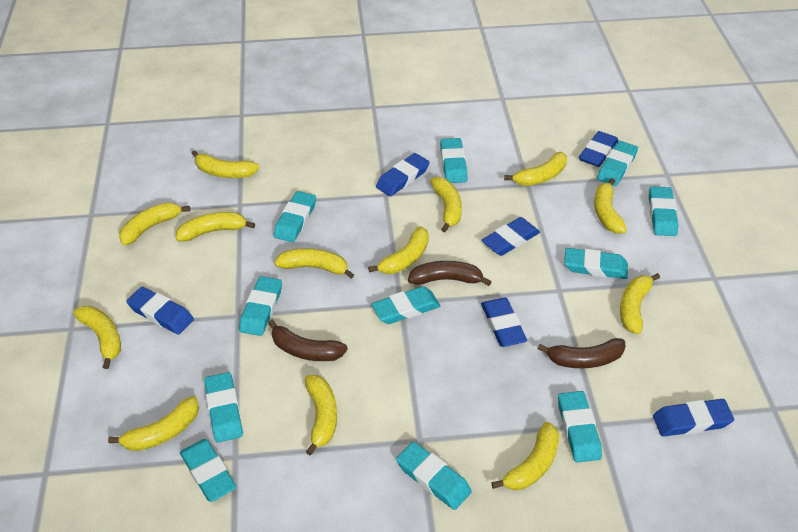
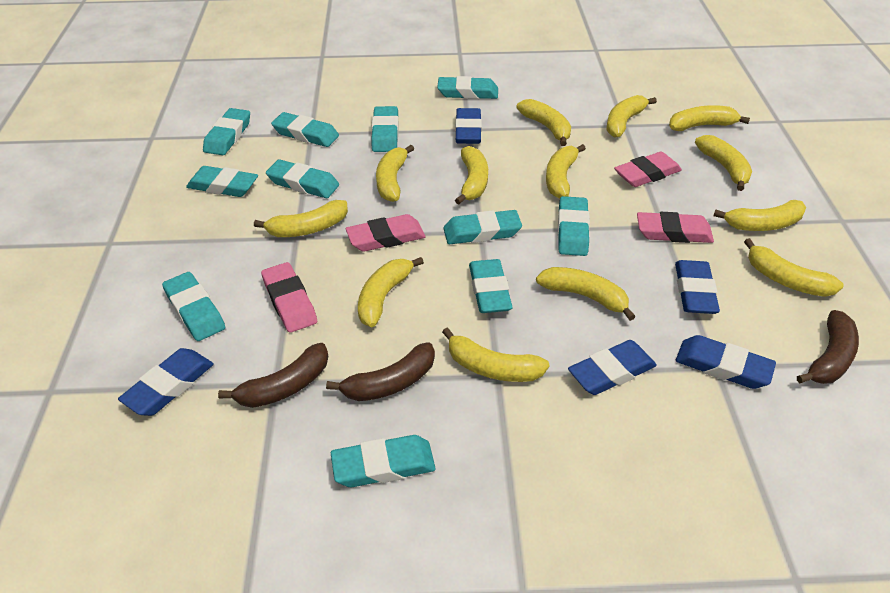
blue eraser: [126,287,194,335] [376,153,430,196] [481,298,527,347] [482,217,540,256] [579,131,618,167] [653,399,734,437] = 6 -> [118,348,214,416] [455,108,482,144] [568,340,657,395] [675,260,720,314] [676,335,776,389] = 5
pink eraser: none = 0 -> [261,262,317,333] [346,214,426,252] [614,152,682,187] [637,212,714,243] = 4

